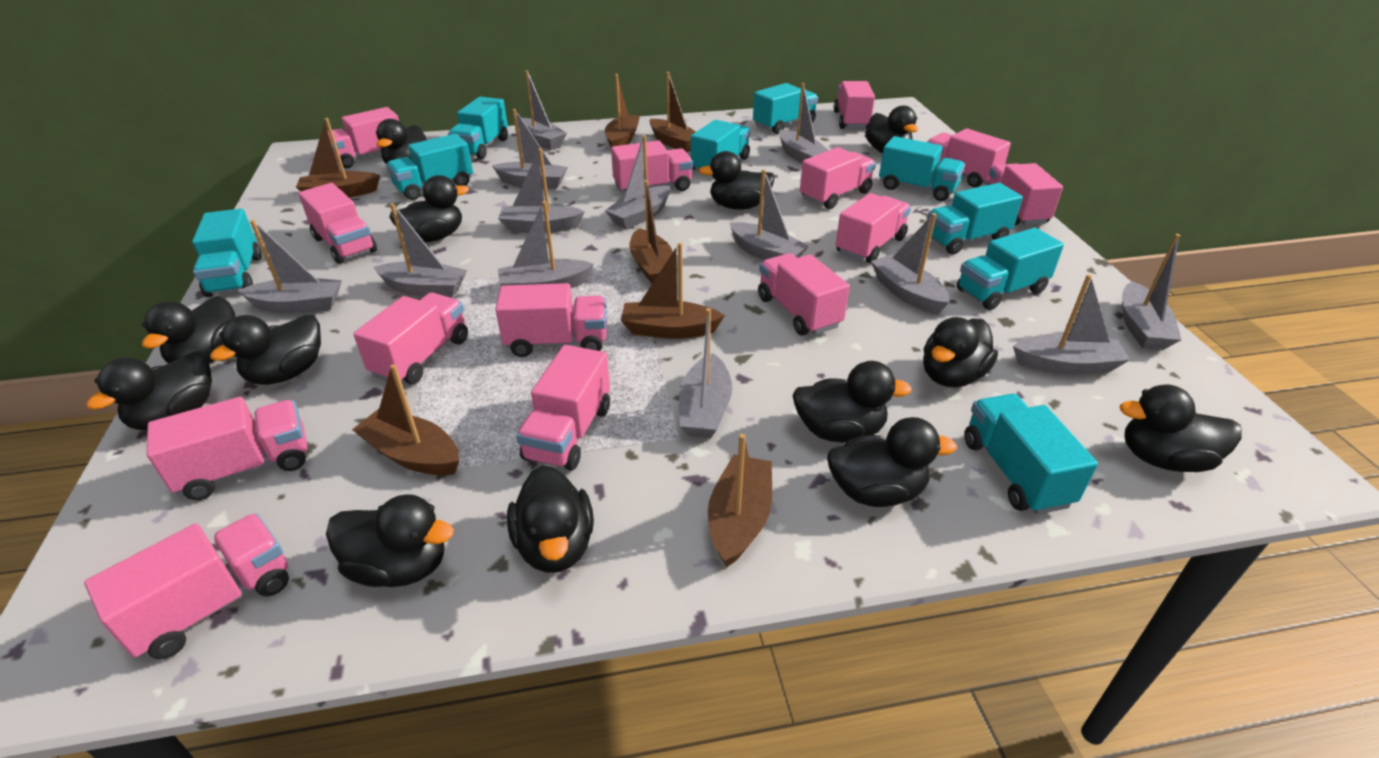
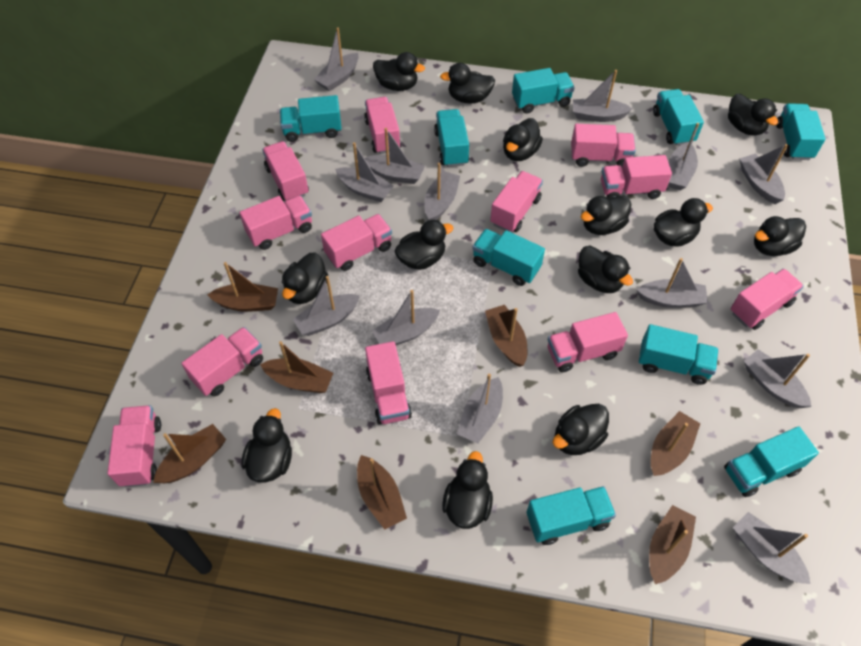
pink truck: [84,513,289,659] [147,397,307,500] [299,183,377,264] [328,107,399,168] [353,293,468,384] [495,283,607,357] [516,345,610,470] [611,140,693,193] [758,253,850,335] [800,147,876,209] [834,81,875,129] [836,193,911,264] [927,129,1011,188] [988,163,1063,225] = 14 -> [107,405,161,487] [181,327,263,396] [239,195,312,250] [262,141,309,201] [321,214,392,271] [364,97,401,154] [365,341,412,425] [490,171,543,232] [548,312,628,372] [571,124,636,167] [601,155,672,199] [731,269,804,330] = 12

